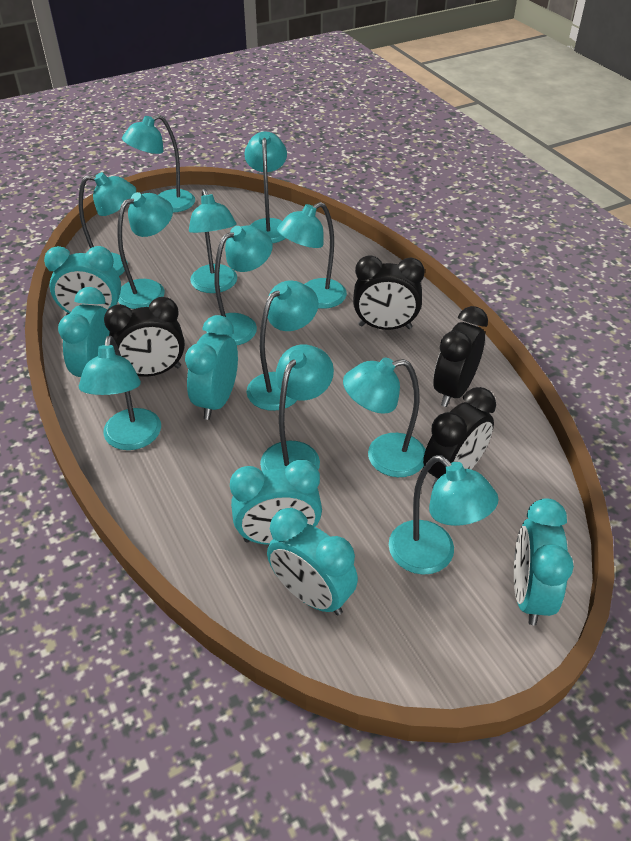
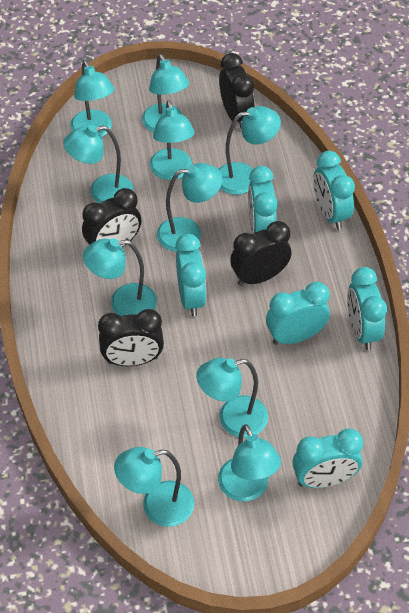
turquoise lamp: [79,172,136,276] [79,336,161,450] [117,192,173,309] [122,114,195,213] [189,189,237,293] [206,226,273,345] [244,131,287,243] [247,280,319,411] [260,344,334,471] [277,202,347,309] [343,358,426,477] [389,455,499,575] = 12 -> [63,125,134,203] [70,60,114,137] [83,238,157,316] [114,447,194,527] [142,54,189,132] [150,100,195,180] [157,163,222,252] [196,358,268,438] [218,106,281,195] [218,424,281,502] = 10

